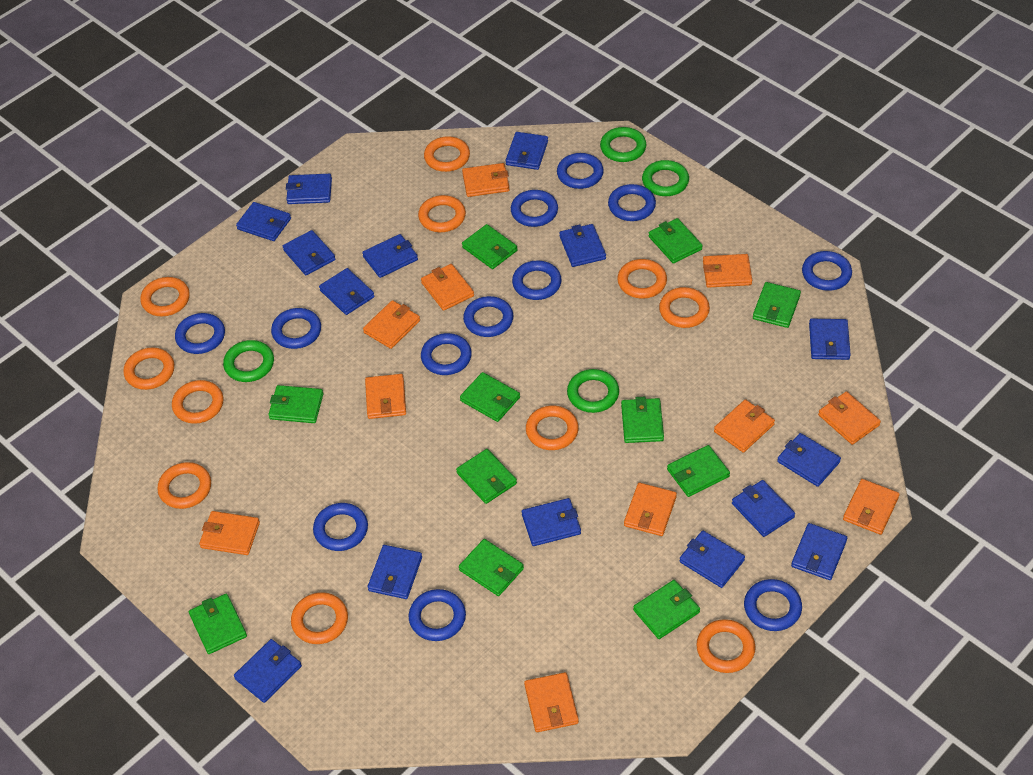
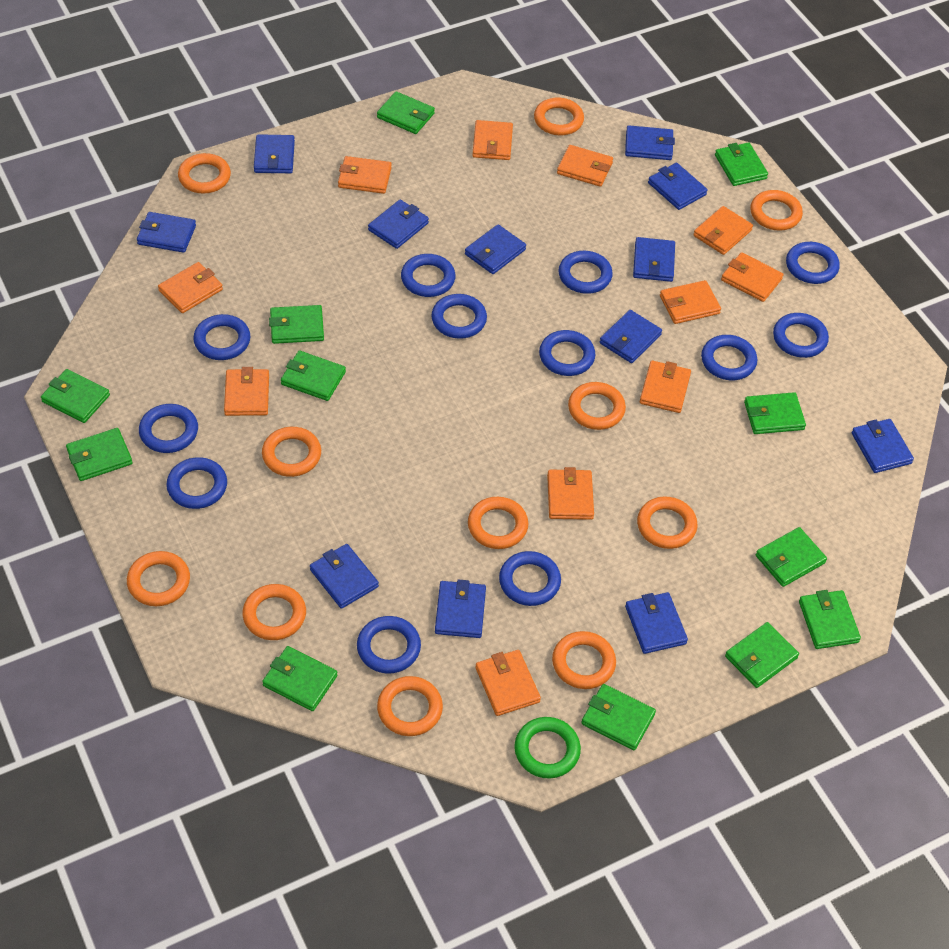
blue wallet: [234,639,302,703] [236,202,291,241] [283,230,335,275] [286,174,332,204] [319,268,375,315] [362,234,418,278] [368,545,422,599] [506,132,548,170] [522,498,581,546] [559,224,606,267] [679,530,745,588] [732,480,795,537] [777,433,841,487] [791,523,847,580] [809,319,851,360] = 15 -> [137,212,196,253] [254,134,295,173] [310,544,379,609] [368,199,429,249] [435,579,486,638] [465,225,526,274] [600,310,662,363] [625,125,675,160] [625,592,688,654] [633,237,675,282] [648,163,708,210] [852,419,914,473] = 12
green ring: [223,340,274,382] [567,369,619,413] [600,127,646,162] [642,160,689,196] = 4 -> [514,717,581,779] = 1
green wallet: [189,594,247,654] [268,385,323,423] [456,449,517,504] [459,539,524,596] [460,372,520,422] [462,224,518,269] [621,397,664,443] [633,580,700,639] [649,218,703,264] [667,445,730,497] [753,282,801,328] = 11 -> [41,369,110,423] [66,428,133,481] [262,646,338,711] [269,305,324,344] [281,351,346,401] [377,91,435,134] [581,684,656,750] [715,142,768,186] [725,622,799,688] [744,392,806,434] [756,527,827,587] [799,590,861,649] = 12

